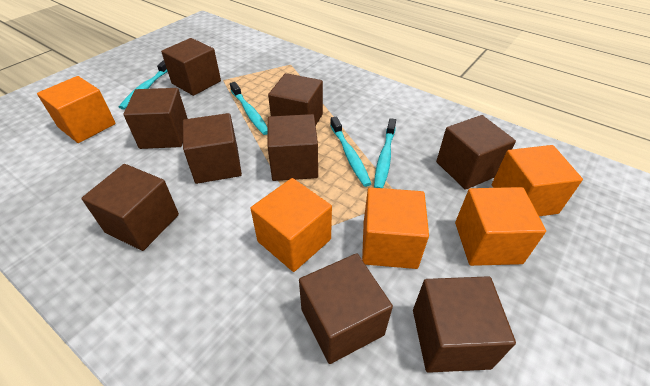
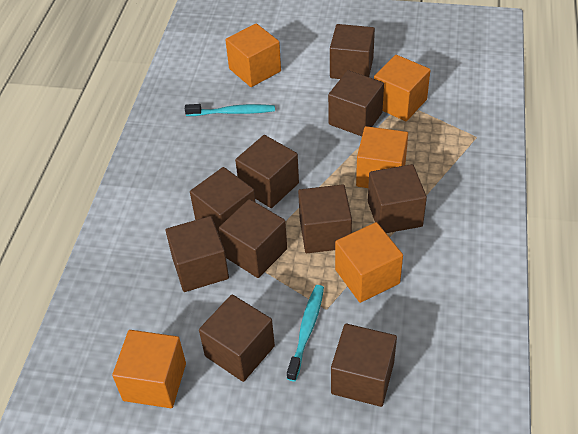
brown cube: [81,164,179,251] [123,88,188,149] [161,38,221,96] [183,113,242,184] [267,114,318,181] [268,73,323,125] [299,253,393,364] [413,276,516,373] [436,115,516,190] = 9 -> [166,216,229,292] [190,167,256,237] [199,294,275,382] [219,199,287,278] [235,135,299,208] [298,184,352,253] [328,70,384,136] [330,24,375,79] [331,323,397,407] [368,164,427,233] = 10
turquoise toothbrush: [119,60,168,110] [230,82,268,135] [330,117,372,187] [374,118,396,188] = 4 -> [185,104,275,116] [287,285,324,381] = 2

